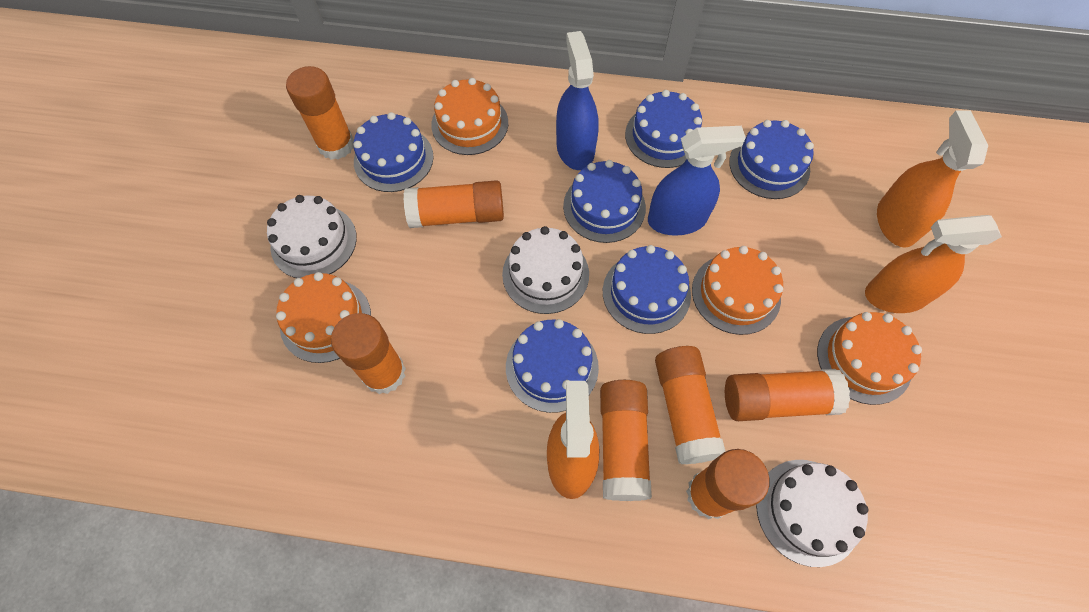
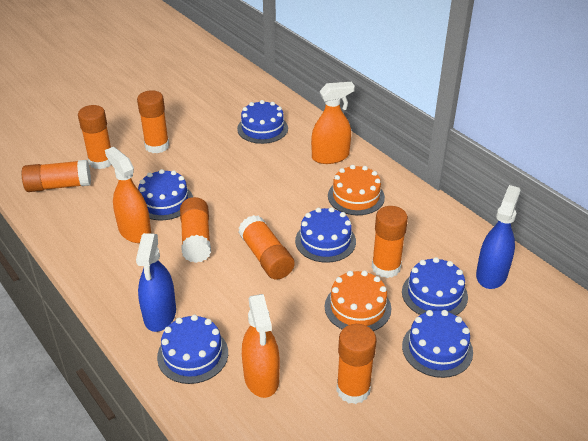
orange cake: [276,272,371,363] [431,78,508,155] [692,246,783,335] [817,312,922,405] = 4 -> [325,270,391,331] [328,165,385,215] = 2
white cake: [267,195,357,278] [502,226,589,314] [756,460,868,567] = 3 -> none = 0

